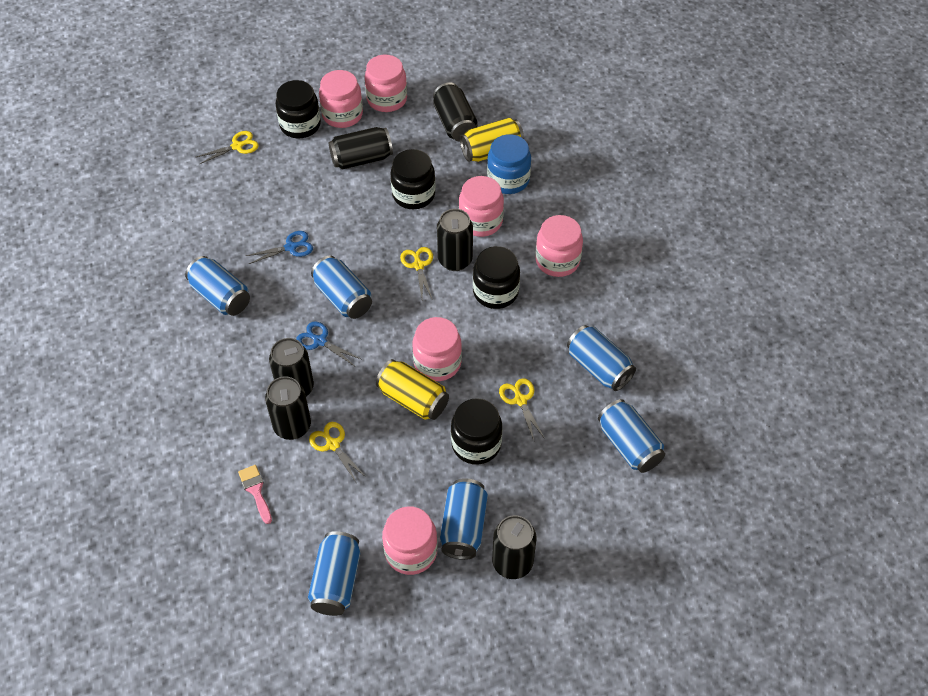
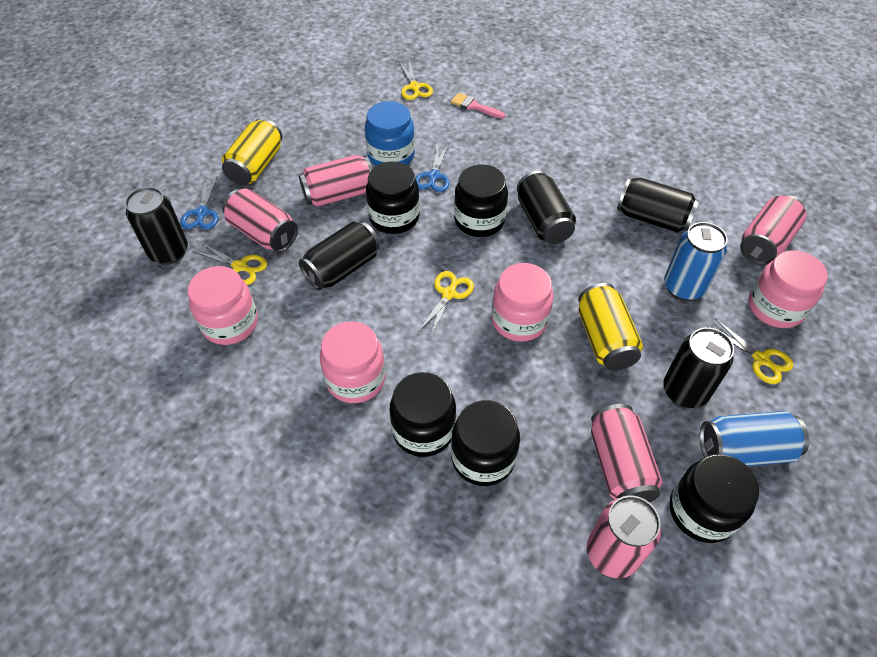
black can: [265,376,311,440] [269,338,314,396] [329,127,393,170] [433,82,478,142] [437,209,473,271] [492,515,536,579] = 6 -> [125,187,188,265] [299,221,380,290] [517,171,576,244] [617,178,699,233] [663,327,734,408] = 5
black jar: [276,80,321,138] [390,149,436,209] [451,398,502,465] [473,246,520,309] = 4 -> [366,161,420,234] [390,372,456,457] [451,400,520,486] [454,165,508,237] [670,454,759,543] = 5
blue can: [185,256,250,316] [308,531,360,616] [311,256,372,319] [440,478,488,560] [567,325,636,391] [598,399,665,473] = 6 -> [664,222,728,301] [700,411,809,466] = 2
pink can: none = 0 -> [222,189,298,252] [299,155,373,207] [587,495,661,578] [591,404,663,502] [740,195,807,265] = 5
pink jar: [319,70,363,128] [365,55,407,112] [382,506,438,575] [413,317,462,381] [459,176,504,237] [535,215,583,277] = 6 -> [188,266,258,345] [320,321,386,403] [491,263,554,341] [749,250,828,328] = 4

